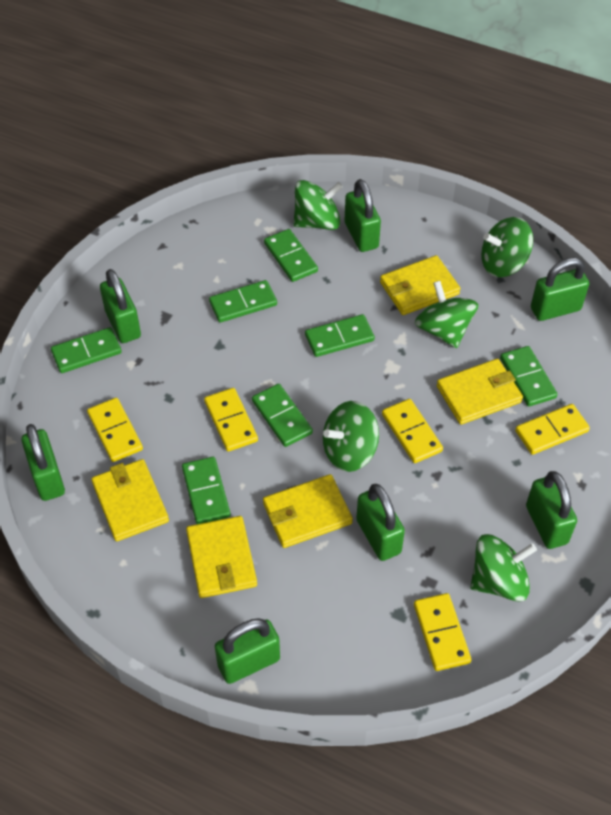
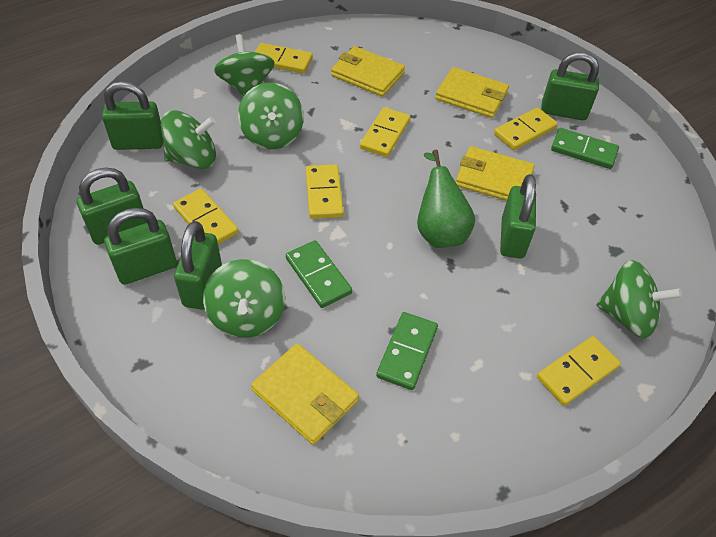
green domino: [51,327,122,373] [182,457,231,524] [209,280,277,323] [252,384,313,447] [264,229,318,282] [305,314,375,357] [500,346,558,407] = 7 -> [286,240,352,308] [376,312,438,390] [551,128,619,169] = 3
green padlock: [21,424,65,501] [100,269,141,343] [215,618,280,684] [345,179,381,252] [356,484,405,561] [526,471,577,549] [531,258,589,321] = 7 -> [77,167,147,245] [102,81,163,150] [104,208,177,285] [174,221,222,310] [500,174,536,259] [541,52,599,120] = 6
green pear: none = 0 -> [417,150,475,248] = 1
yellow domino: [87,398,143,462] [204,388,258,452] [382,399,443,463] [414,593,471,671] [515,404,590,455] = 5 -> [173,189,239,244] [255,43,313,74] [306,165,344,219] [360,107,410,157] [494,107,558,150] [537,336,621,406] = 6
yellow wallet: [91,459,169,541] [186,516,257,598] [263,474,353,548] [380,255,460,315] [437,359,523,425] = 5 -> [251,343,359,445] [331,46,405,96] [435,67,509,118] [456,146,535,201] = 4

